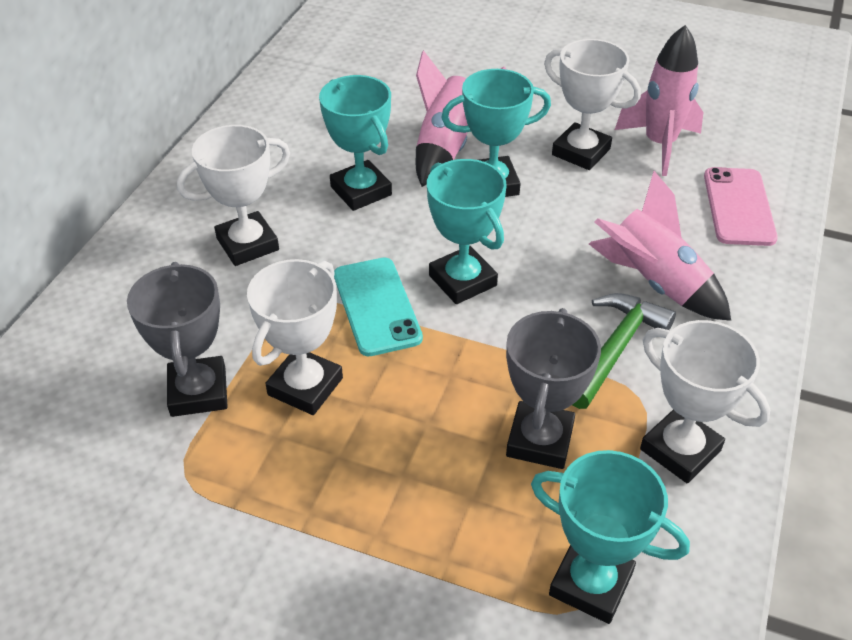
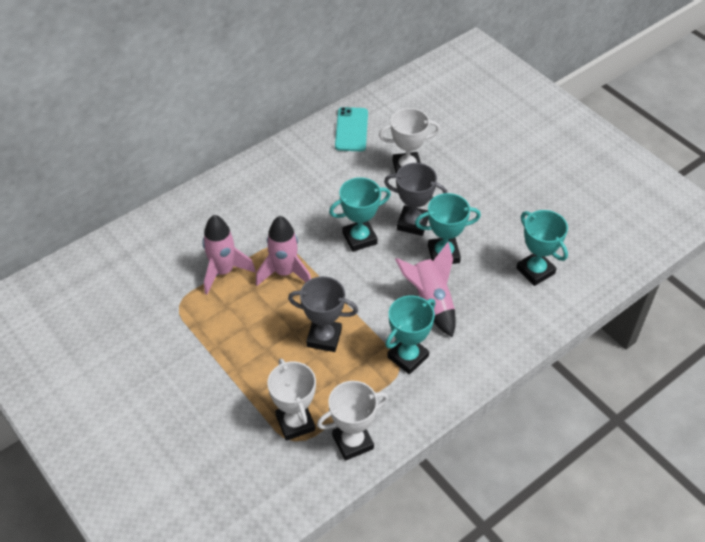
green hammer: [573,293,676,409] = 1 -> none = 0
pink phone: [704,167,778,246] = 1 -> none = 0
white trophy: [177,125,290,266] [247,259,343,415] [544,39,641,170] [640,320,770,483] = 4 -> [268,359,316,441] [317,381,388,461] [379,108,440,174] = 3

